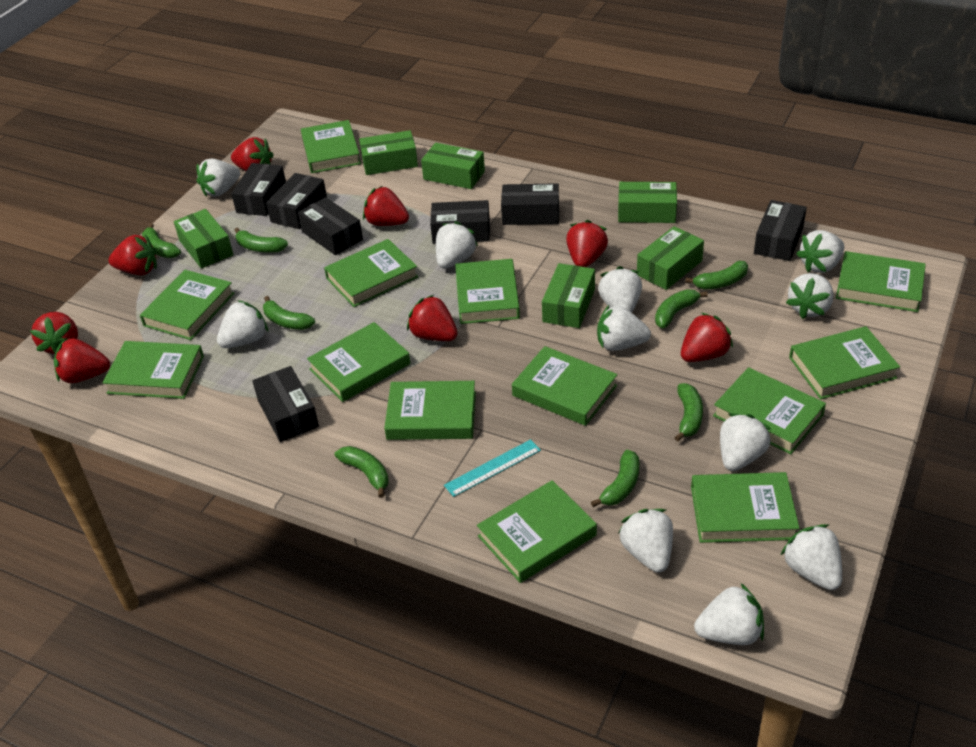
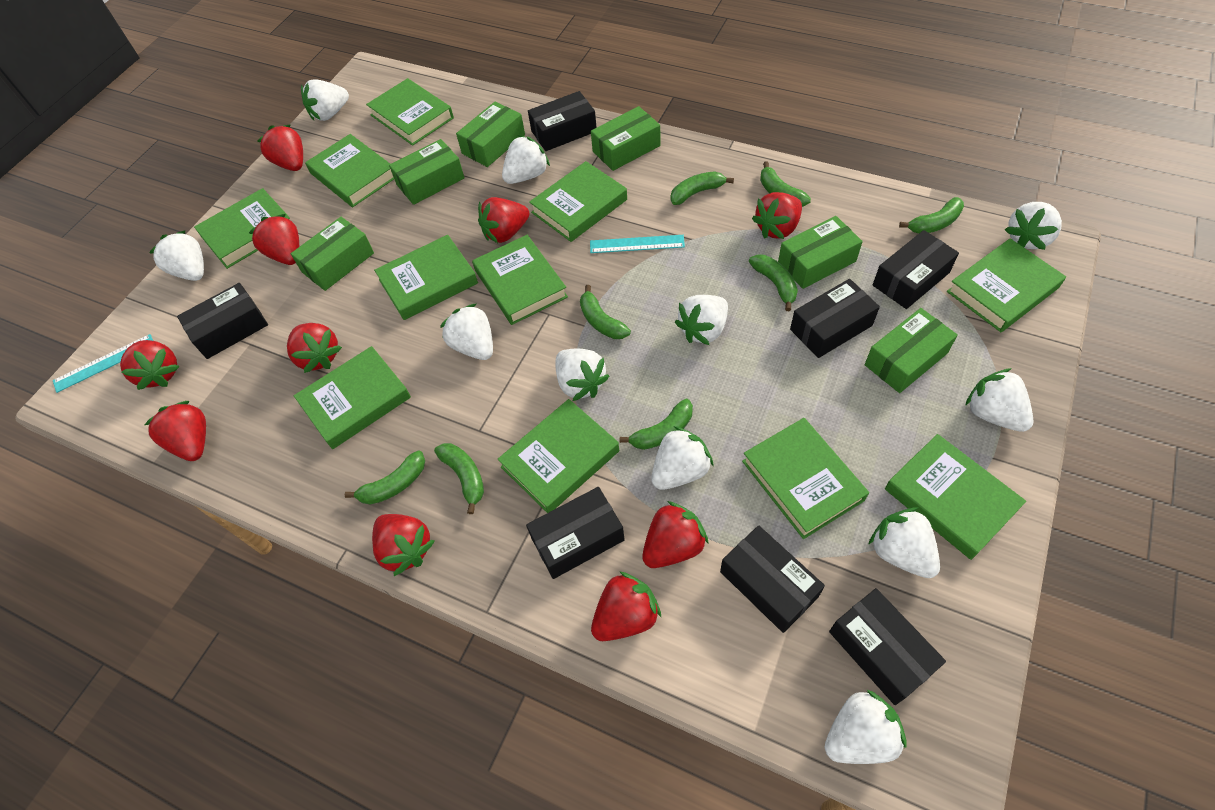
green book: [102,341,204,399] [140,270,234,340] [301,120,361,173] [307,322,410,402] [324,239,418,307] [384,381,476,440] [455,259,520,324] [477,480,597,583] [512,346,617,426] [691,472,800,543] [713,367,826,454] [789,326,900,399] [836,251,926,312] = 13 -> [194,188,290,269] [294,346,411,449] [305,134,394,207] [366,78,454,146] [374,235,478,320] [472,235,568,325] [498,399,619,513] [529,161,627,242] [742,418,869,539] [885,434,1026,560] [947,238,1066,332] = 11
red strawberry: [30,312,78,354] [54,338,110,383] [108,234,157,275] [231,137,274,171] [363,186,409,226] [407,295,458,341] [566,220,608,267] [681,313,733,362] = 8 -> [120,340,180,390] [144,401,206,461] [249,214,299,265] [257,124,303,171] [287,323,342,373] [372,514,435,576] [478,197,529,243] [591,571,661,641] [642,501,709,568] [752,192,802,239] = 10
turquoise ruler: [444,439,541,497] = 1 -> [53,334,153,393] [590,235,685,253] = 2

